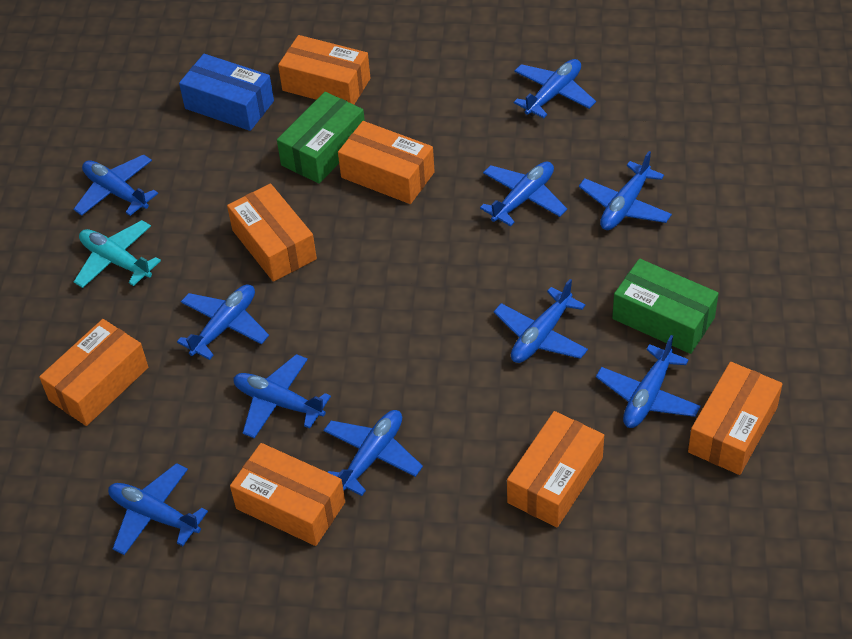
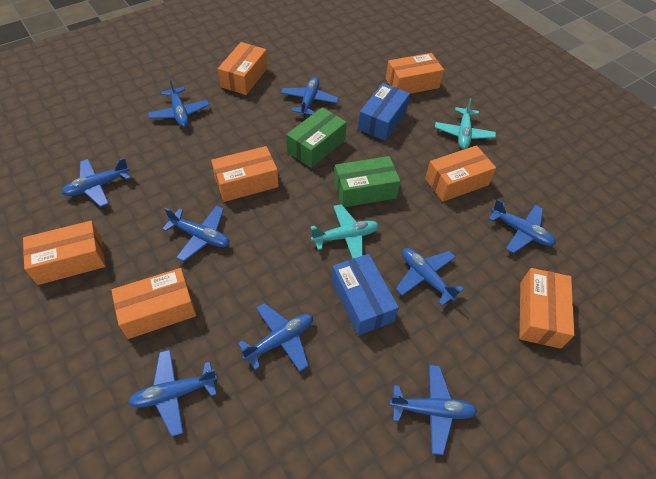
blue box: [179,54,274,131] = 1 -> [332,254,399,336] [358,83,410,141] = 2
blue plane: [73,155,158,216] [108,463,208,555] [177,284,269,360] [233,354,331,438] [323,410,423,496] [480,162,567,226] [494,279,588,363] [514,59,596,118] [579,151,672,230] [596,335,701,428] = 10 -> [62,157,131,207] [128,350,217,437] [148,78,210,127] [162,206,230,262] [238,303,313,372] [281,77,339,117] [389,365,477,455] [396,248,464,306] [489,199,556,253] = 9
turquoise plane: [74,220,161,288] = 1 -> [310,204,379,259] [435,98,496,149] = 2

